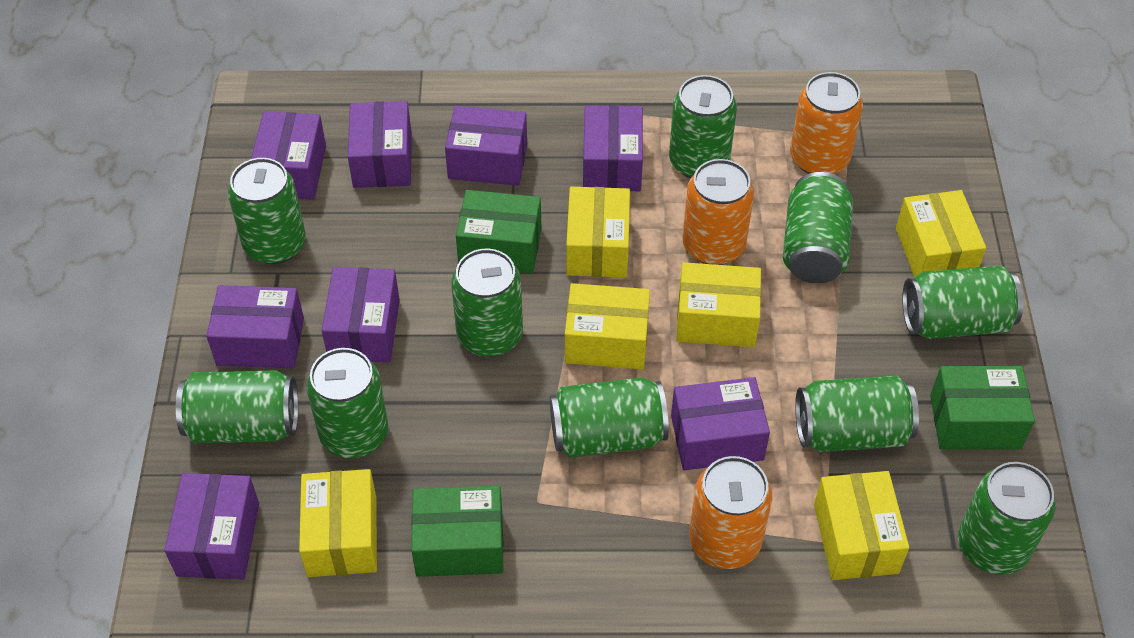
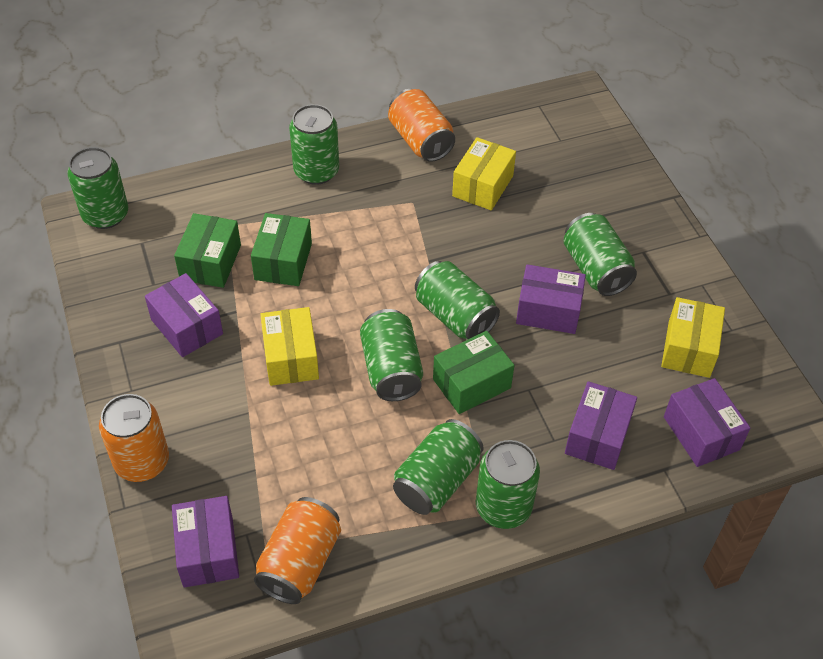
green can: [176,370,298,443] [228,158,306,264] [306,348,388,458] [451,249,523,357] [550,377,669,458] [669,75,737,178] [783,172,853,283] [795,376,919,452] [902,266,1023,339] [958,462,1056,575] = 10 -> [67,147,128,229] [289,104,339,185] [360,309,423,401] [393,419,484,515] [415,261,500,339] [476,440,540,529] [563,213,637,296] = 7
purple box: [164,473,259,579] [206,285,304,368] [251,112,326,199] [321,267,400,363] [348,101,412,188] [445,106,527,186] [583,105,643,191] [671,377,770,470] = 8 -> [145,273,223,357] [172,496,239,588] [516,264,586,334] [565,381,637,470] [664,378,751,467] = 5
yellow box: [299,469,377,577] [565,283,650,369] [566,187,630,278] [676,262,761,347] [814,471,909,580] [896,190,986,277] = 6 -> [260,307,319,386] [452,137,516,210] [661,297,725,378] = 3

